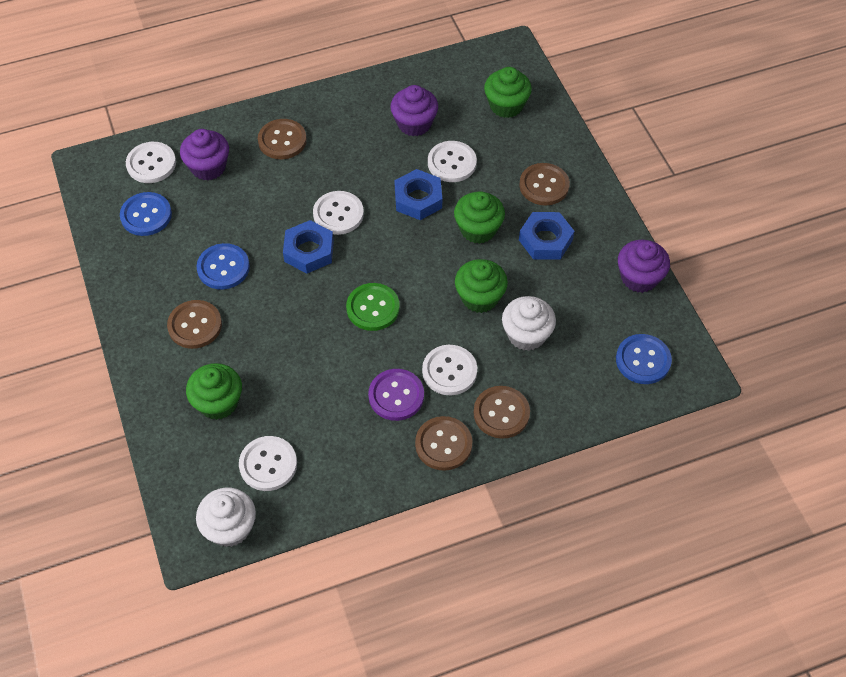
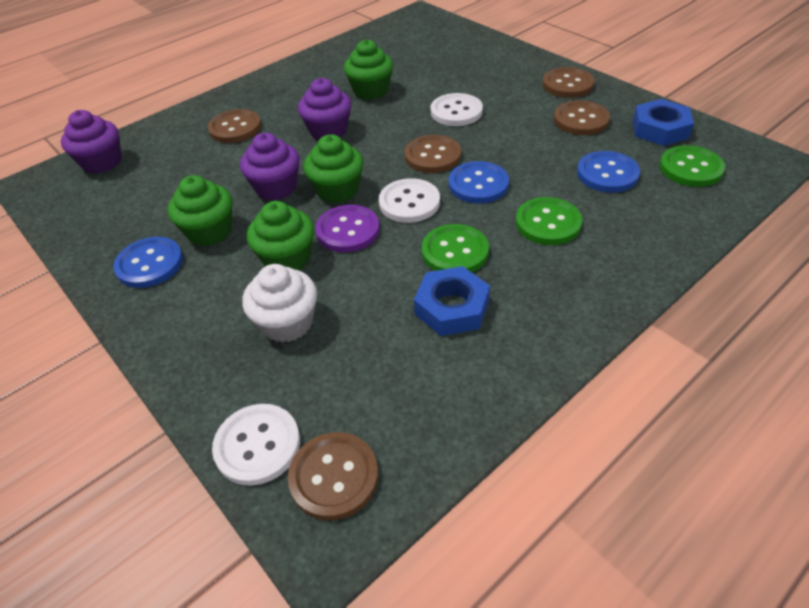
blue nut: [283,220,334,274] [394,169,442,220] [519,212,574,260] = 3 -> [414,266,490,336] [633,99,694,146] = 2
green button: [346,283,400,331] = 1 -> [422,224,489,272] [516,197,582,245] [660,145,725,187] = 3
white button: [126,142,176,183] [239,436,297,491] [313,191,364,235] [422,345,477,395] [428,141,477,182] = 5 -> [212,404,300,486] [379,178,440,223] [431,93,483,126] = 3
white cupcake: [196,488,256,547] [502,296,556,351] = 2 -> [242,264,317,343] = 1

